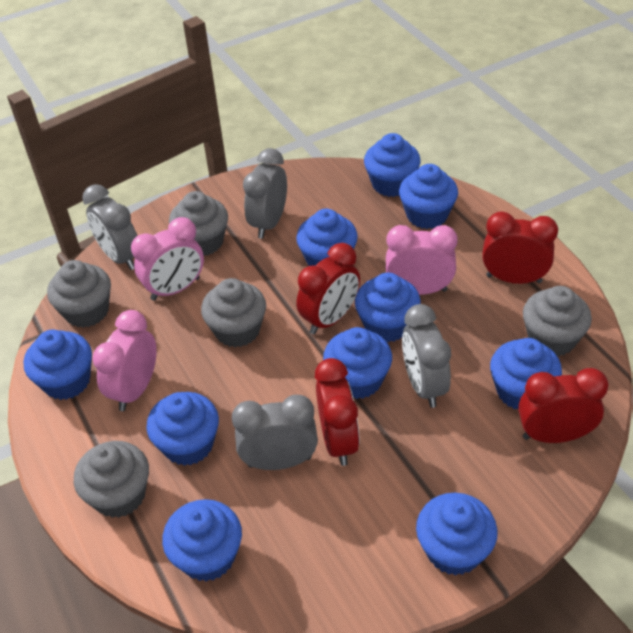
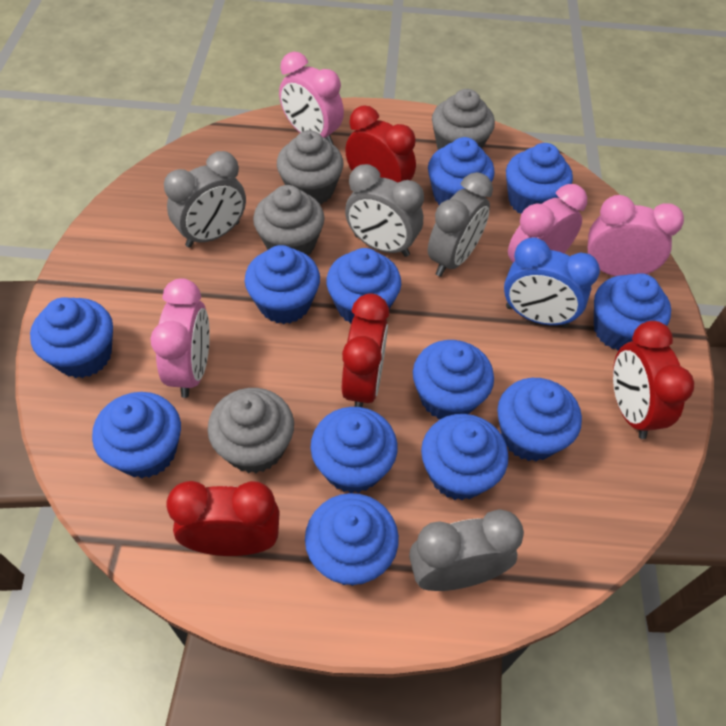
blue clock: none = 0 -> [504,237,600,327] = 1
blue cupcake: [24,329,92,400] [146,392,219,466] [162,499,242,582] [296,209,358,266] [323,327,392,399] [355,273,421,342] [364,133,421,197] [399,164,458,229] [416,493,498,576] [490,338,562,409] = 10 -> [30,297,113,378] [92,392,181,478] [245,245,320,324] [305,493,399,586] [310,407,397,493] [326,248,401,324] [413,340,494,419] [421,414,508,500] [428,137,494,205] [497,378,582,461] [506,143,573,214] [594,273,671,351] = 12
grey cupcake: [47,260,111,328] [74,441,149,518] [169,191,228,256] [201,278,266,347] [523,286,592,357] = 5 -> [207,388,294,473] [253,185,325,255] [277,130,344,204] [432,89,495,150] = 4
pink clock: [93,310,157,411] [131,217,204,301] [386,225,458,295] = 3 -> [150,278,210,398] [279,52,344,144] [508,184,587,262] [588,195,684,276] = 4

